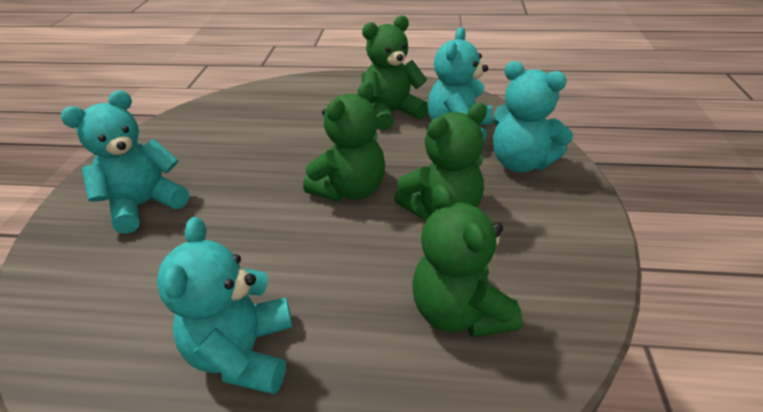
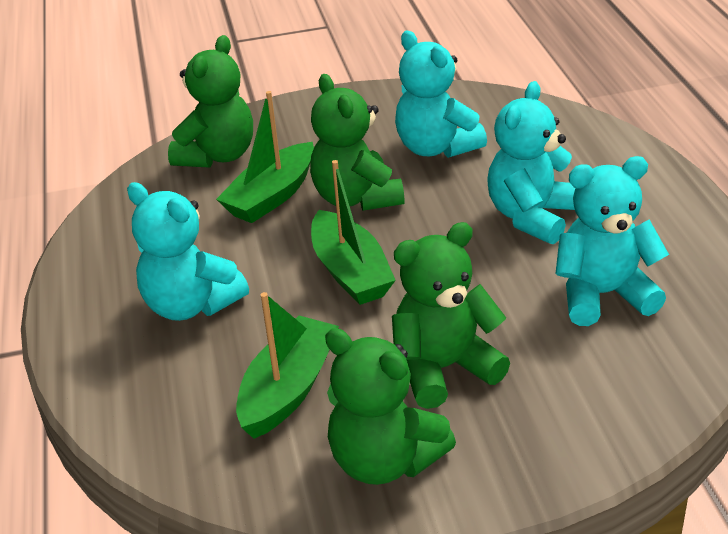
green boat: none = 0 -> [216,91,314,223] [236,292,339,439] [311,160,396,305] = 3

